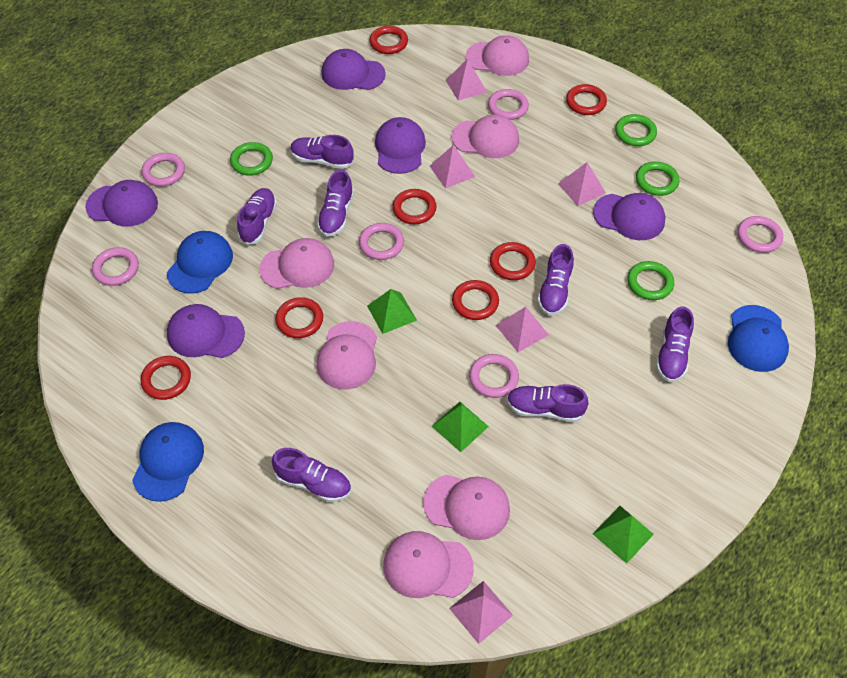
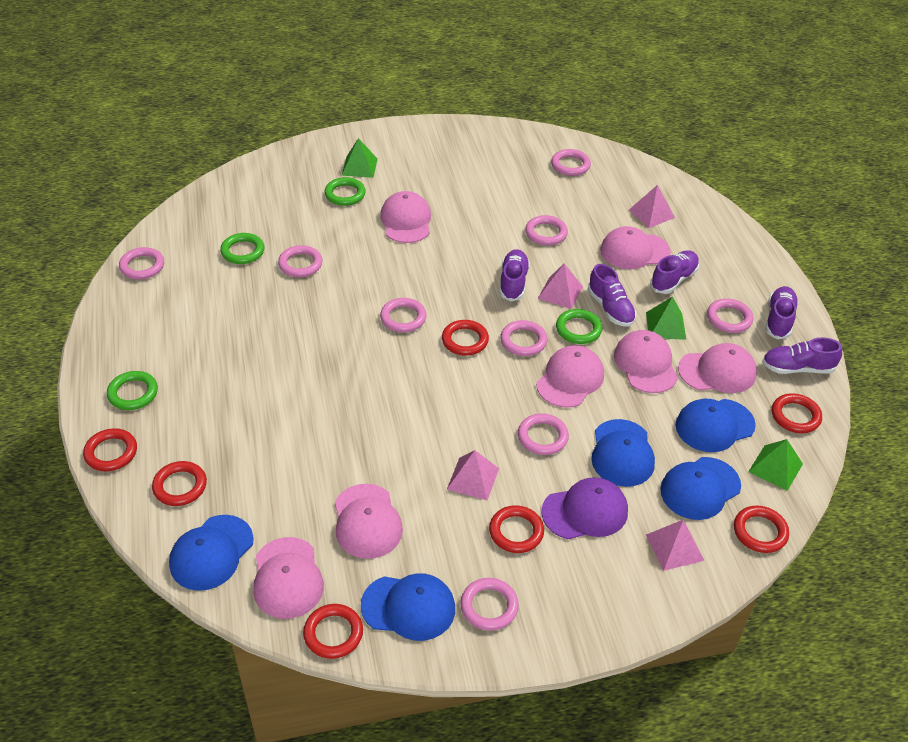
blue cap: [132,422,204,502] [167,231,233,294] [728,305,789,372] = 3 -> [169,515,254,591] [361,573,455,641] [591,419,655,487] [660,457,741,520] [676,399,756,452] = 5
pink cap: [259,238,334,289] [316,321,377,390] [383,531,474,598] [423,475,510,540] [451,114,519,158] [466,35,529,76] = 6 -> [253,537,324,619] [335,484,403,559] [380,191,431,243] [536,345,604,408] [600,226,671,269] [614,330,678,393] [678,343,757,393] = 7
pink pyramid: [430,145,475,189] [446,59,487,101] [449,581,513,644] [496,307,549,352] [558,162,606,206] = 5 -> [447,450,499,500] [538,263,583,309] [629,185,675,228] [646,520,704,571] = 4
pink ring: [92,247,139,286] [142,153,185,187] [359,223,404,260] [469,354,519,398] [488,89,529,120] [737,216,783,253] = 6 -> [119,247,164,280] [278,245,323,277] [380,298,427,332] [460,578,519,631] [500,320,547,356] [518,413,569,455] [525,215,568,245] [551,149,591,176] [707,298,753,333] = 9
purple cap: [85,180,158,227] [167,304,245,358] [321,49,386,90] [375,117,426,174] [593,193,665,240] = 5 -> [541,477,628,539] = 1
purple shoe: [237,188,277,245] [272,448,351,502] [290,135,354,169] [317,170,354,237] [507,384,589,422] [537,244,574,315] [656,307,694,382] = 7 -> [500,249,530,301] [588,264,636,327] [650,250,700,294] [762,337,842,374] [765,286,799,339] = 5

